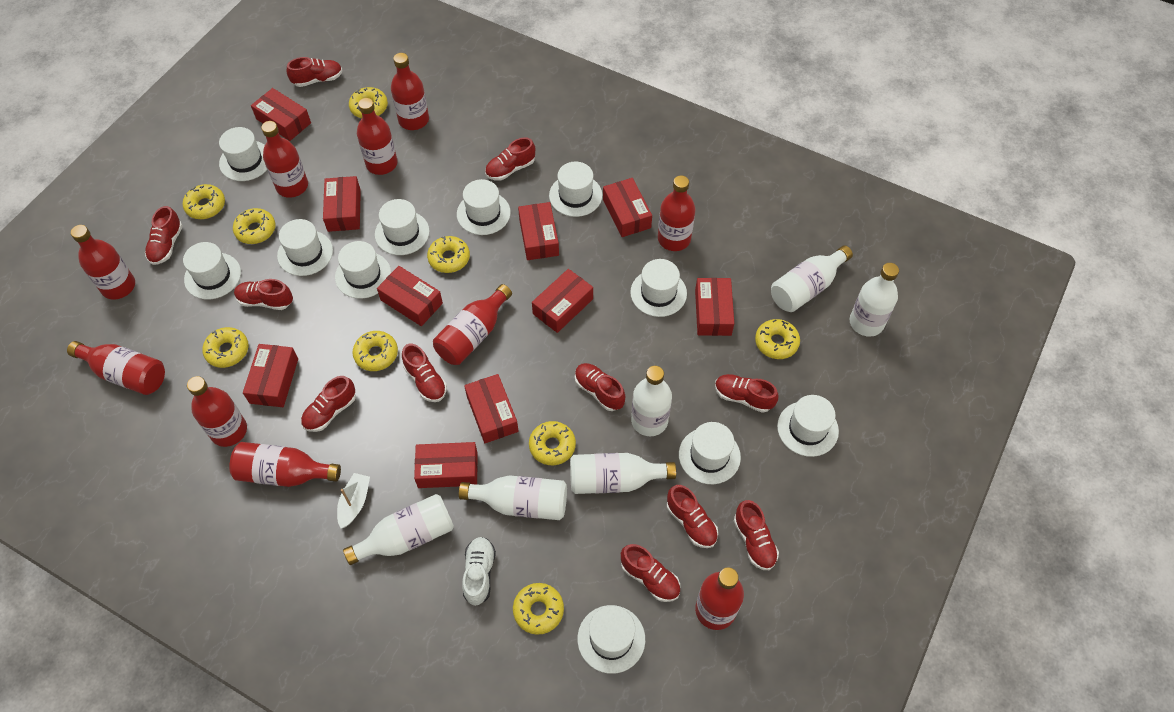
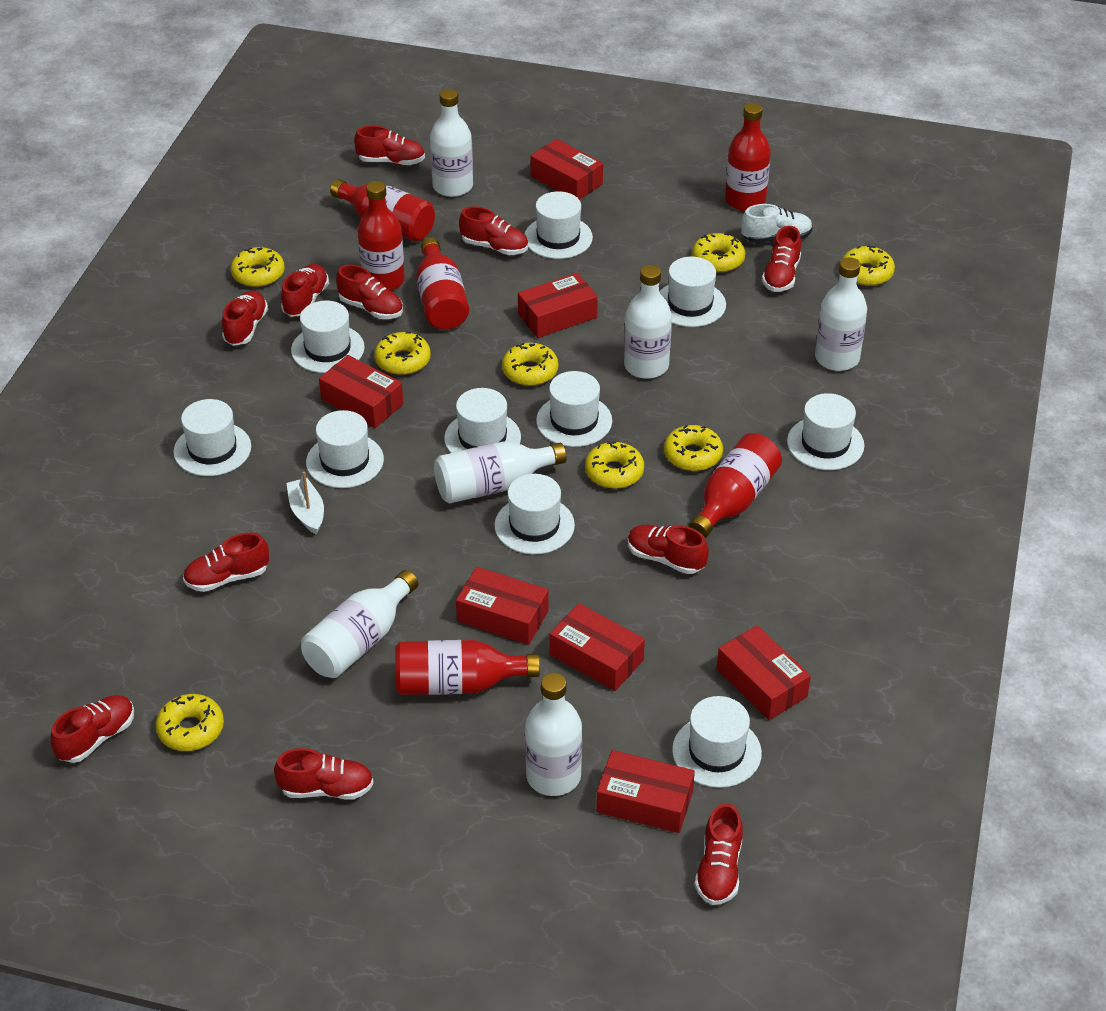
red bottle: [67,341,165,395] [71,225,135,299] [187,376,247,447] [229,442,341,487] [261,121,308,198] [357,98,397,175] [391,53,429,130] [433,284,512,365] [658,175,695,251] [695,567,744,630] = 10 -> [330,179,435,242] [357,181,405,291] [395,640,540,695] [416,237,469,330] [689,433,782,538] [725,103,771,211] = 6
red box: [243,344,298,407] [251,88,311,141] [323,176,361,232] [377,266,443,326] [414,442,478,488] [464,374,518,443] [518,202,559,260] [532,269,593,333] [603,178,652,237] [695,278,734,336] = 10 -> [319,355,403,428] [456,567,549,645] [518,273,598,338] [530,139,603,200] [550,603,645,691] [596,750,695,833] [717,625,811,720] = 7
white hat: [183,242,241,299] [219,127,267,181] [277,219,333,276] [335,241,391,299] [375,199,430,255] [457,179,511,235] [549,162,602,217] [578,605,645,674] [630,259,687,317] [679,422,741,484] [777,395,839,457] = 11 -> [173,399,251,476] [291,301,365,373] [306,410,384,488] [444,388,521,453] [495,474,575,554] [525,191,593,259] [536,371,612,447] [659,257,726,327] [672,696,762,788] [787,393,864,470] = 10
yellow donut: [183,184,225,219] [202,327,249,368] [233,208,275,244] [349,87,388,118] [352,331,398,371] [427,236,470,273] [513,583,564,635] [529,421,576,465] [755,319,800,359] = 9 -> [156,694,224,751] [231,247,285,287] [374,332,431,375] [502,343,558,386] [585,441,644,489] [664,425,723,471] [692,233,745,273] [842,245,895,286] = 8

